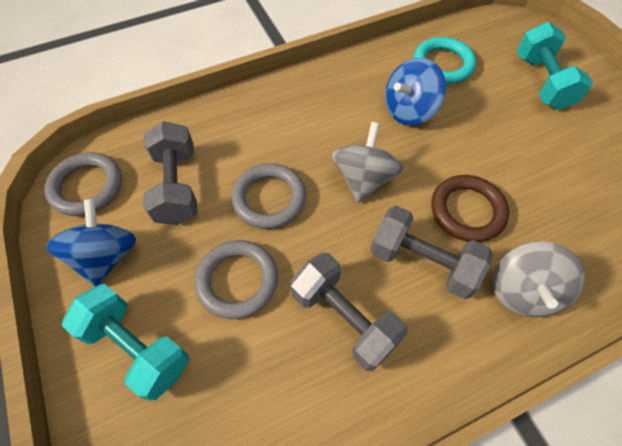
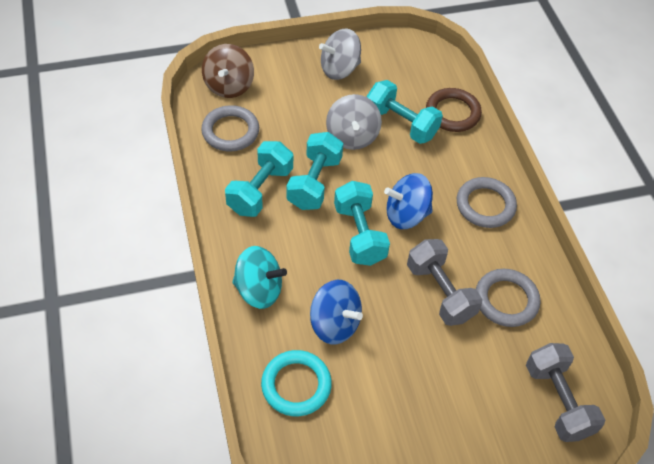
brown spinning top: none = 0 -> [202,44,254,98] = 1
grey dumbbell: [143,121,198,225] [290,253,408,371] [370,206,493,299] = 3 -> [407,239,483,326] [526,343,605,442] = 2
turquoise dumbbell: [62,284,189,401] [517,22,593,110] = 2 -> [225,141,293,217] [287,132,343,210] [334,181,390,266] [367,80,443,144] = 4
turquoise spinning top: none = 0 -> [232,246,287,309] = 1

